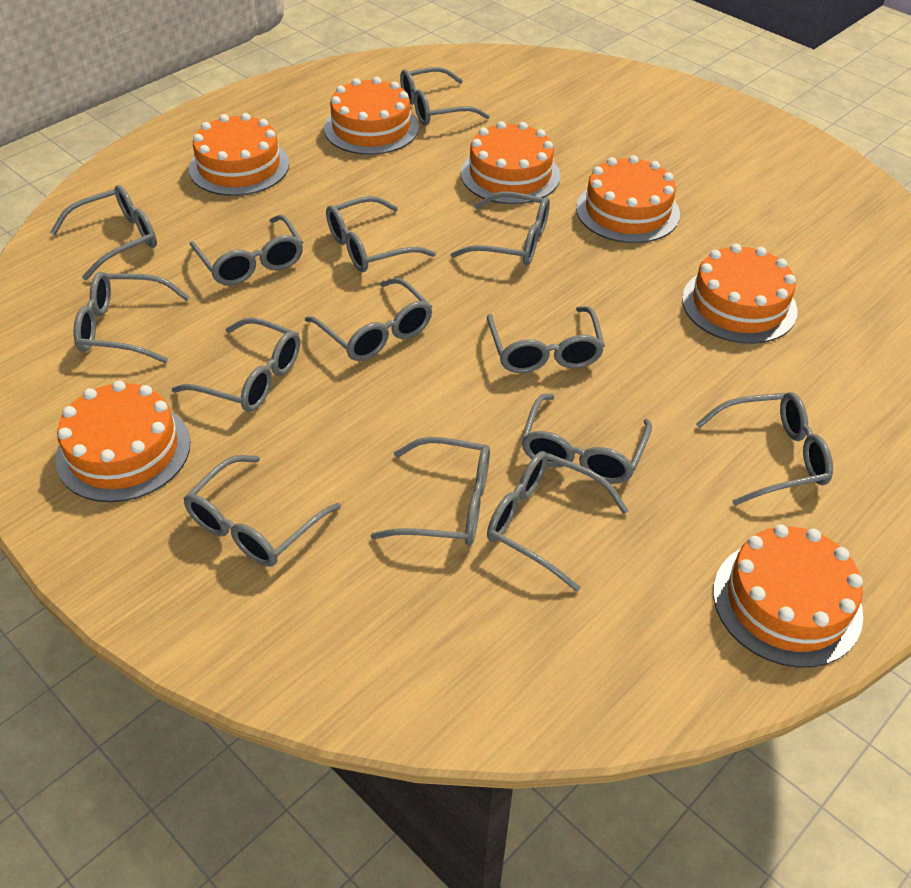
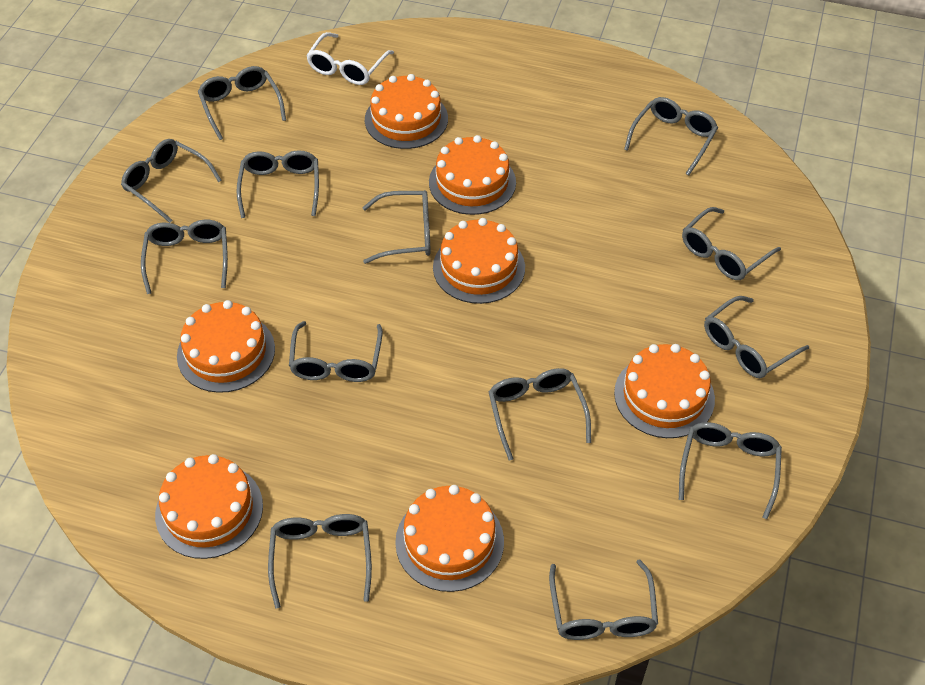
grey glasses: [50,185,157,280] [74,272,190,363] [172,317,300,412] [183,455,341,567] [190,215,303,285] [305,278,432,361] [326,196,436,272] [370,437,490,546] [400,67,490,126] [450,191,550,266] [487,306,605,373] [487,451,629,592] [521,393,652,483] [696,392,833,506] = 14 -> [121,139,222,223] [141,219,228,294] [198,66,286,140] [237,150,319,218] [268,514,372,609] [289,321,383,382] [362,190,431,264] [489,368,591,461] [549,559,658,640] [624,97,718,176] [679,422,782,519] [682,207,781,280] [704,296,809,378] = 13
white glasses: none = 0 -> [306,32,394,85] = 1

